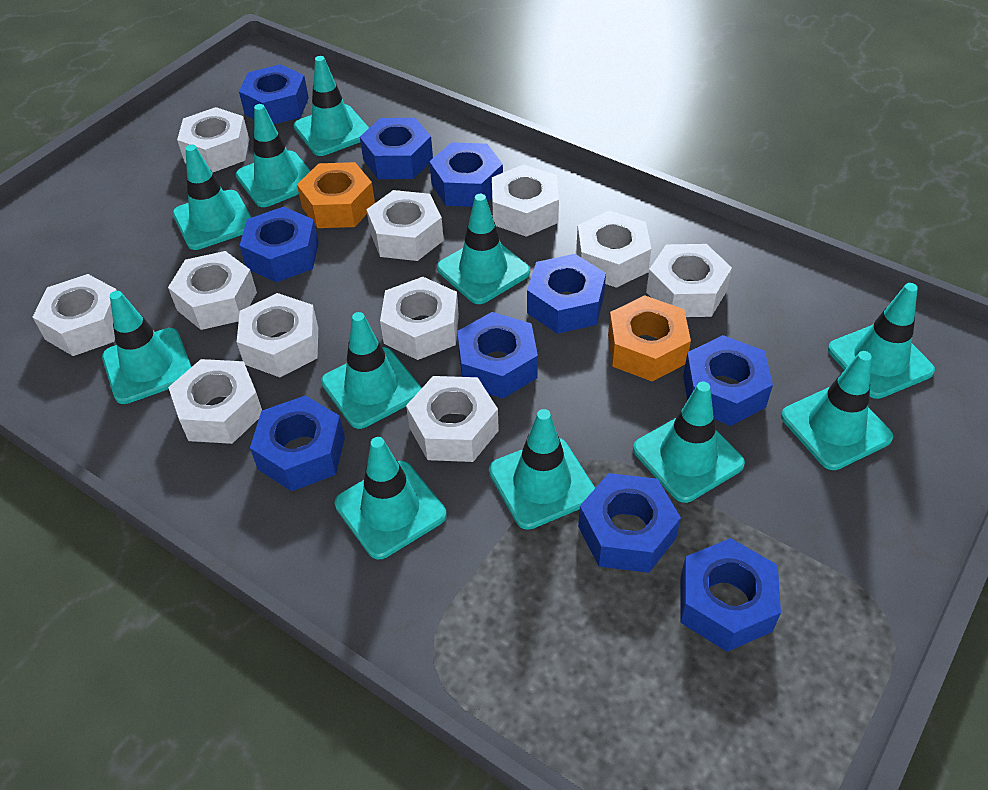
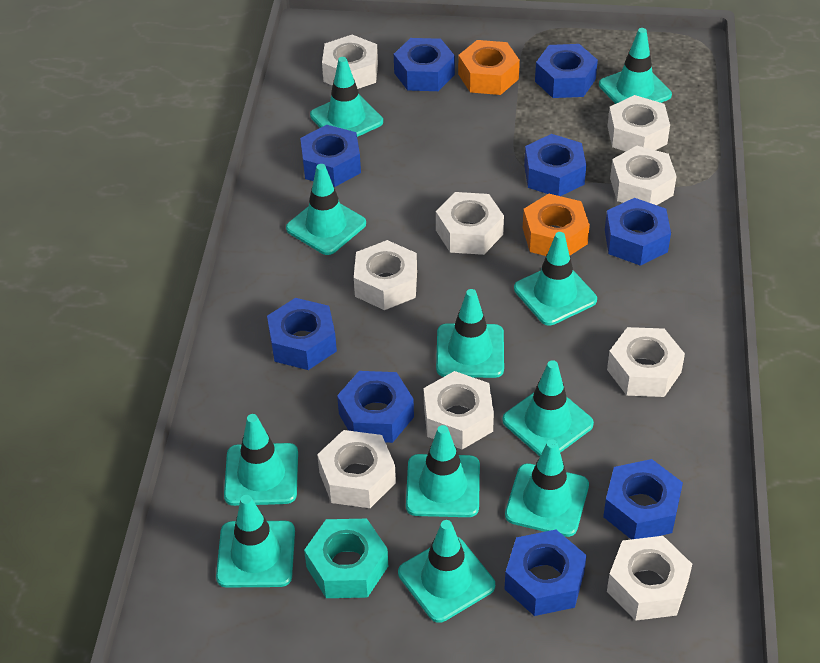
blue nut: [239,64,309,124] [239,207,319,282] [250,395,345,491] [360,118,433,179] [429,142,503,207] [457,312,538,399] [527,254,606,334] [578,473,681,573] [681,538,781,652] [683,335,773,426] = 10 -> [267,298,337,370] [300,125,361,187] [337,371,414,443] [394,38,455,91] [505,530,587,616] [524,134,586,196] [535,44,598,98] [603,459,683,539] [605,198,671,266] = 9
turquoise nut: none = 0 -> [304,519,388,598] = 1
white nut: [33,274,117,356] [168,251,257,330] [168,359,262,444] [177,107,249,172] [237,293,318,377] [366,190,444,261] [380,277,459,360] [406,376,499,462] [492,164,559,237] [576,211,651,288] [646,244,732,317] = 11 -> [317,430,396,508] [322,35,378,89] [354,240,417,310] [424,371,494,449] [436,192,504,255] [607,327,685,397] [607,536,692,621] [608,95,670,151] [610,146,677,205] = 9

